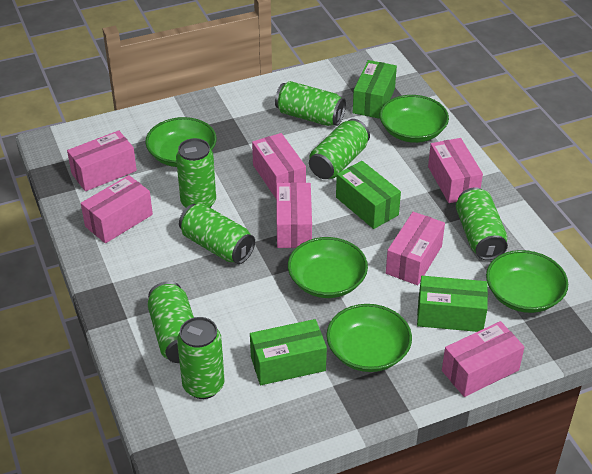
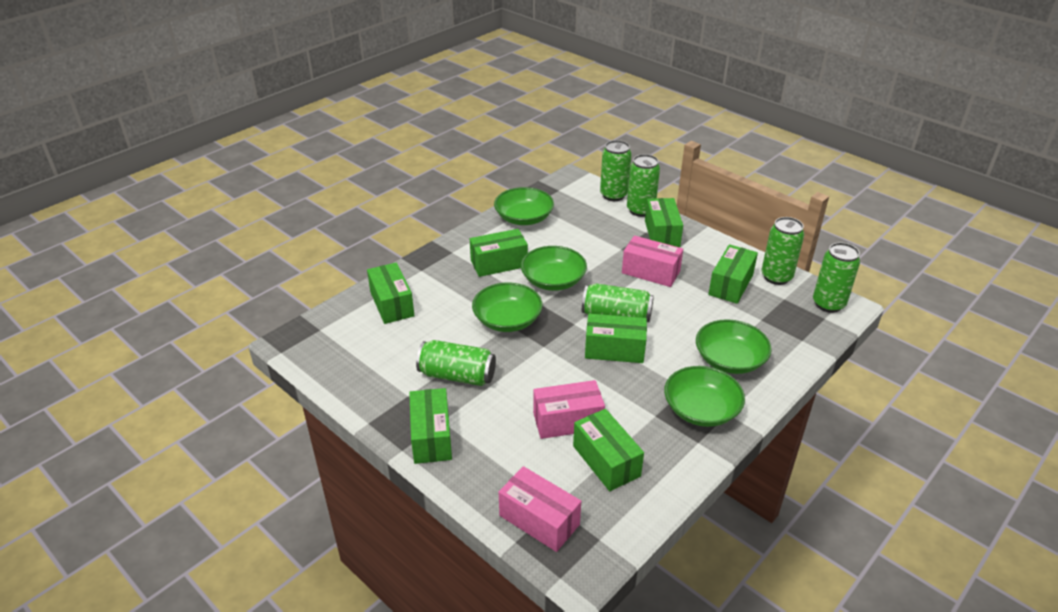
green box: [250,319,327,385] [336,161,401,229] [353,60,397,119] [417,276,488,332] = 4 -> [367,262,414,324] [409,388,452,464] [470,229,528,277] [573,409,644,491] [585,314,647,363] [645,198,683,247] [708,244,758,304] = 7
green can: [147,281,194,363] [176,138,216,208] [177,317,225,399] [179,203,255,264] [275,81,346,126] [309,119,370,179] [456,187,508,260] = 7 -> [416,340,496,386] [582,283,654,322] [600,140,631,201] [627,154,660,217] [761,217,804,285] [813,242,860,313] = 6
pink box: [67,130,137,191] [81,175,153,243] [252,133,306,199] [277,182,312,248] [386,212,445,285] [428,138,483,203] [442,321,525,397] = 7 -> [499,466,581,552] [533,380,605,439] [622,236,683,287] = 3

